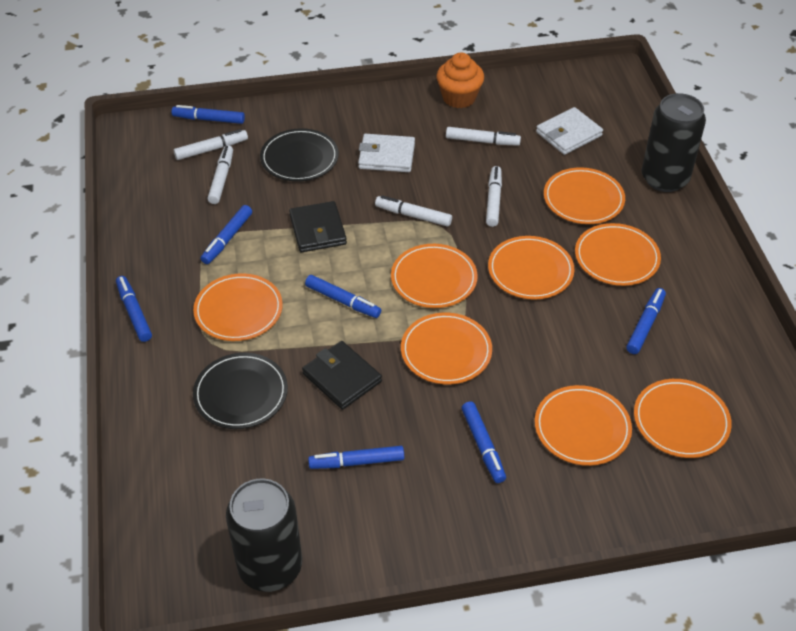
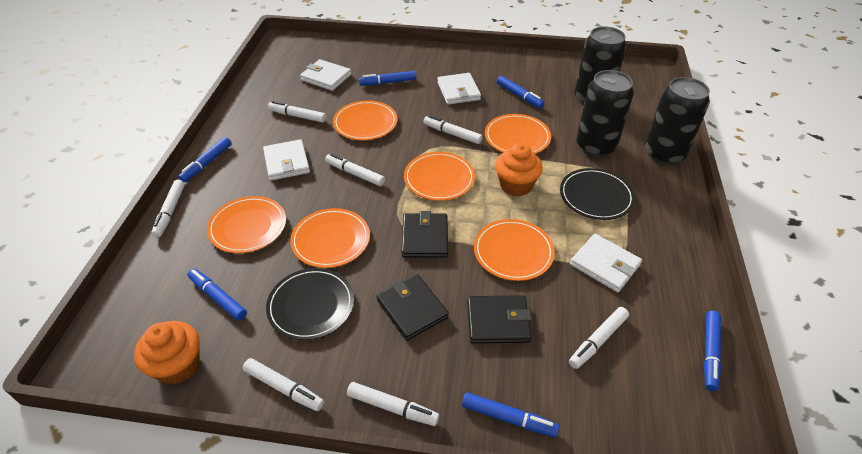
black can: [226,479,302,592] [641,93,706,192] = 2 -> [575,26,627,105] [576,70,634,157] [645,77,710,165] = 3
black wallet: [289,201,347,252] [302,341,382,410] = 2 -> [377,274,449,341] [402,211,448,258] [467,295,532,344] = 3
blue marker: [116,276,152,342] [172,105,245,124] [201,205,252,264] [305,275,381,318] [308,446,404,469] [461,401,506,483] [626,288,666,354] = 7 -> [178,137,232,182] [188,269,247,321] [359,71,416,86] [462,392,559,437] [497,76,545,108] [704,311,721,391] = 6
orange cupcake: [436,52,484,108] = 1 -> [134,321,200,385] [495,144,543,196] = 2
orange plate: [193,273,283,341] [391,244,478,308] [401,313,492,384] [488,236,575,300] [535,385,632,466] [544,167,625,224] [575,223,661,286] [634,379,732,458] = 8 -> [207,196,286,253] [290,208,370,268] [333,100,397,140] [404,152,475,201] [474,219,555,281] [485,114,551,154] = 6
white marker: [174,129,248,160] [208,145,233,204] [375,195,452,227] [446,127,521,146] [486,166,502,227] = 5 -> [151,180,185,238] [243,358,324,411] [268,101,326,123] [325,154,385,186] [347,382,439,426] [423,115,482,144] [569,307,629,369] = 7
white wallet: [358,134,415,172] [536,107,603,155] = 2 -> [263,139,310,181] [300,59,351,91] [438,73,481,105] [570,234,642,292] = 4

